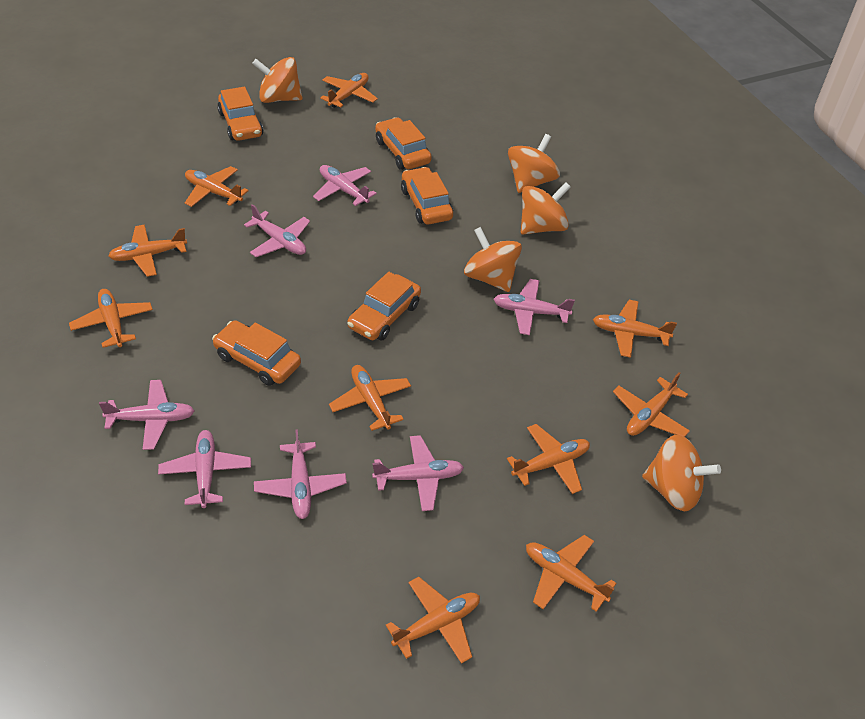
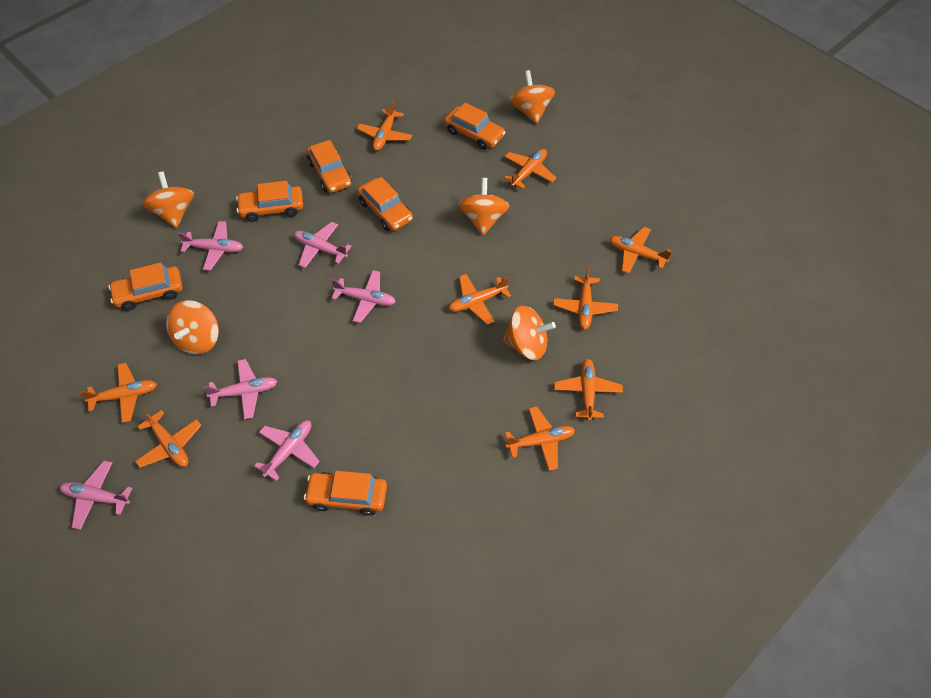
orange car: [212,320,301,386] [217,87,263,141] [347,272,421,341] [375,117,432,170] [401,167,453,224] = 5 -> [108,262,183,311] [236,180,303,222] [304,471,387,516] [307,140,352,193] [357,177,413,231] [444,103,506,150] = 6
orange plane: [69,289,153,348] [108,225,187,277] [185,166,249,207] [320,73,378,108] [329,365,411,431] [386,577,480,664] [507,424,590,494] [526,535,616,612] [593,300,677,358] [613,372,690,437] = 10 -> [79,363,157,423] [135,409,201,468] [357,101,412,151] [449,274,511,325] [504,149,556,189] [505,406,575,471] [553,267,618,330] [554,359,623,421] [609,227,672,273] = 9
pink plane: [99,380,195,450] [158,430,251,508] [244,204,310,257] [254,429,347,519] [313,165,377,206] [372,435,464,511] [494,279,575,335] = 7 -> [60,461,132,530] [178,221,243,271] [203,359,278,419] [254,420,320,481] [294,222,352,268] [331,270,396,323] = 6

